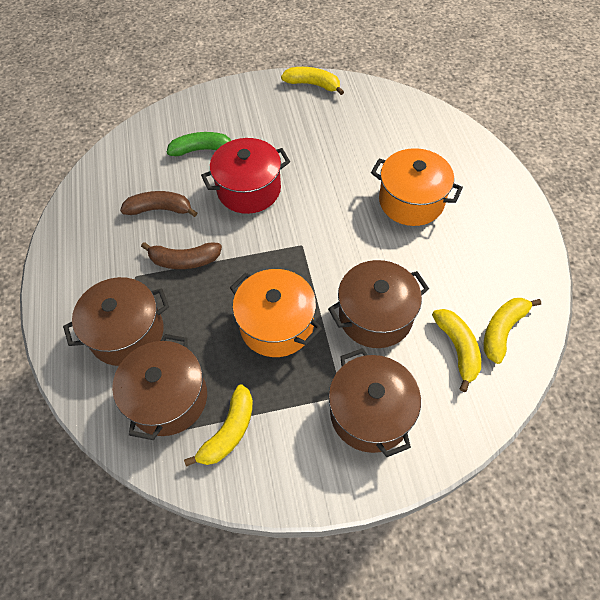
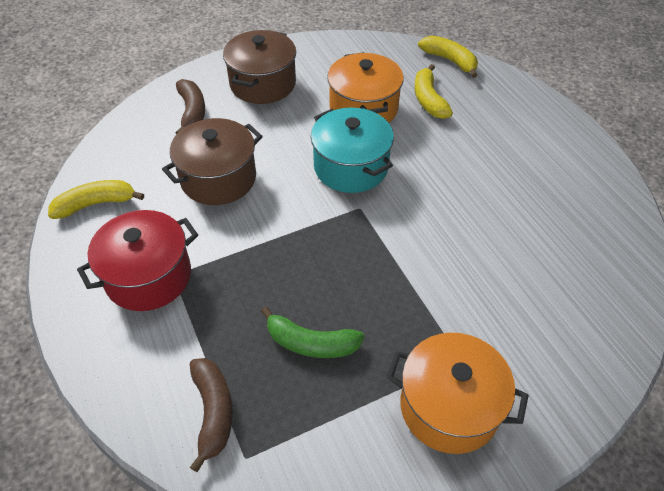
brown pot: [63,277,169,366] [112,334,207,440] [328,260,429,348] [329,348,421,457] = 4 -> [162,118,263,205] [223,30,296,104] = 2
turquoise pot: none = 0 -> [311,107,394,193] = 1
yellow banana: [184,385,253,467] [281,67,344,95] [432,309,481,392] [484,298,541,364] = 4 -> [48,180,144,219] [415,64,453,119] [418,36,478,78] = 3

